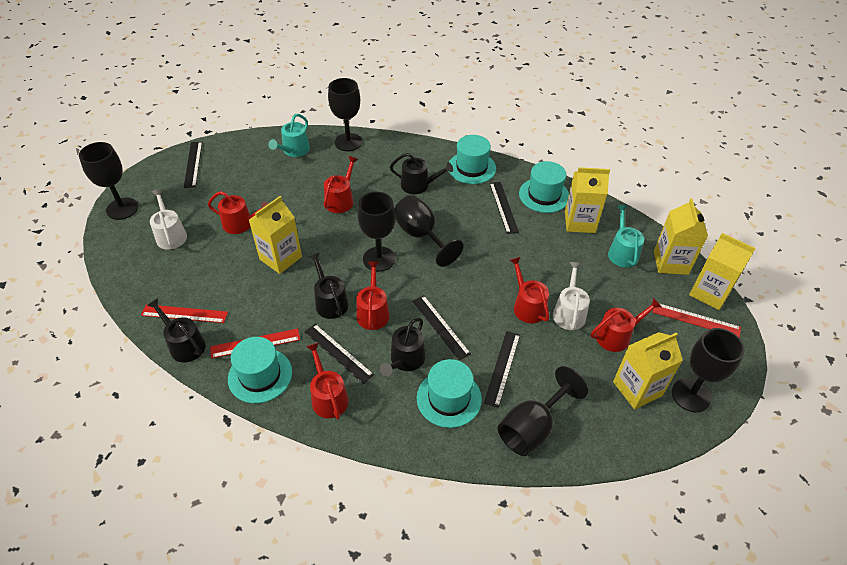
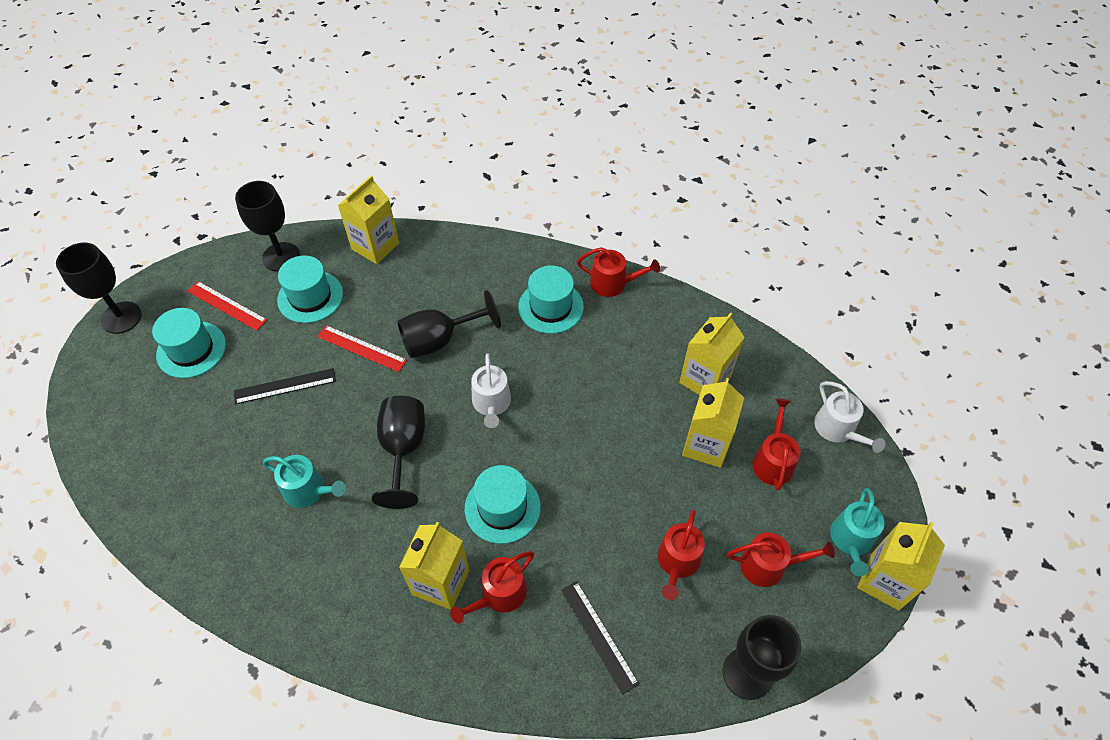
black goblet: [79,142,138,220] [328,78,362,151] [357,192,396,272] [394,195,463,267] [498,366,588,456] [672,328,745,412] = 6 -> [56,243,142,334] [235,181,300,272] [372,396,425,509] [397,290,501,358] [723,615,801,700] = 5
black ruler: [184,142,202,188] [305,324,374,384] [413,295,471,360] [484,331,520,408] [489,182,519,234] = 5 -> [234,368,336,404] [561,581,639,695] = 2
black watering can: [147,298,206,363] [308,253,348,319] [380,318,425,376] [390,153,453,195] = 4 -> none = 0
red ruler: [141,304,228,323] [210,329,300,358] [653,303,741,338] = 3 -> [187,281,267,331] [317,325,407,372] = 2
red watering can: [208,191,268,234] [306,342,349,419] [324,156,358,213] [356,262,390,330] [510,257,549,323] [591,297,662,352] = 6 -> [450,551,534,624] [577,247,660,297] [658,510,705,600] [728,532,835,587] [752,399,801,490] = 5

